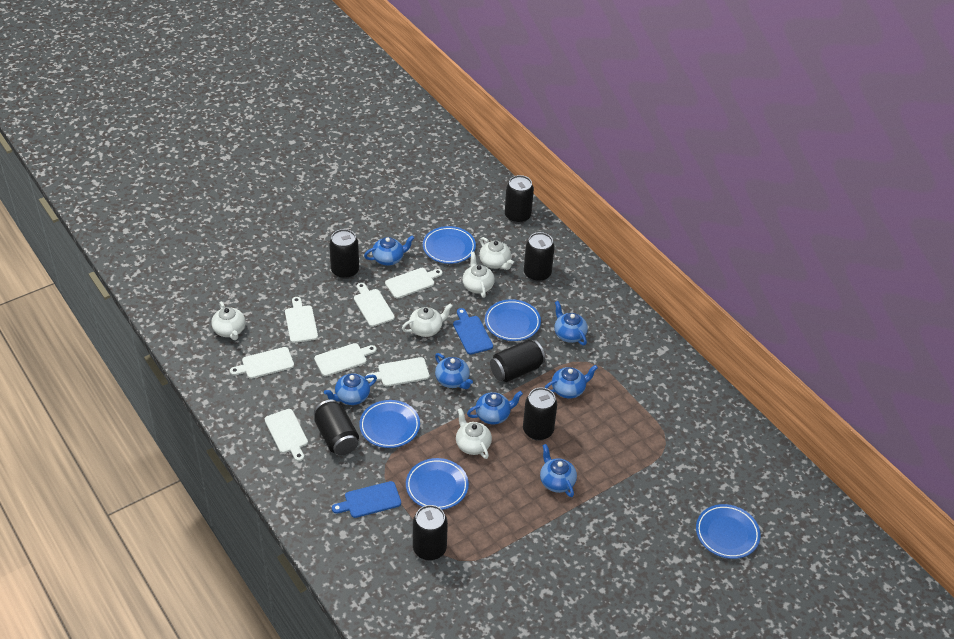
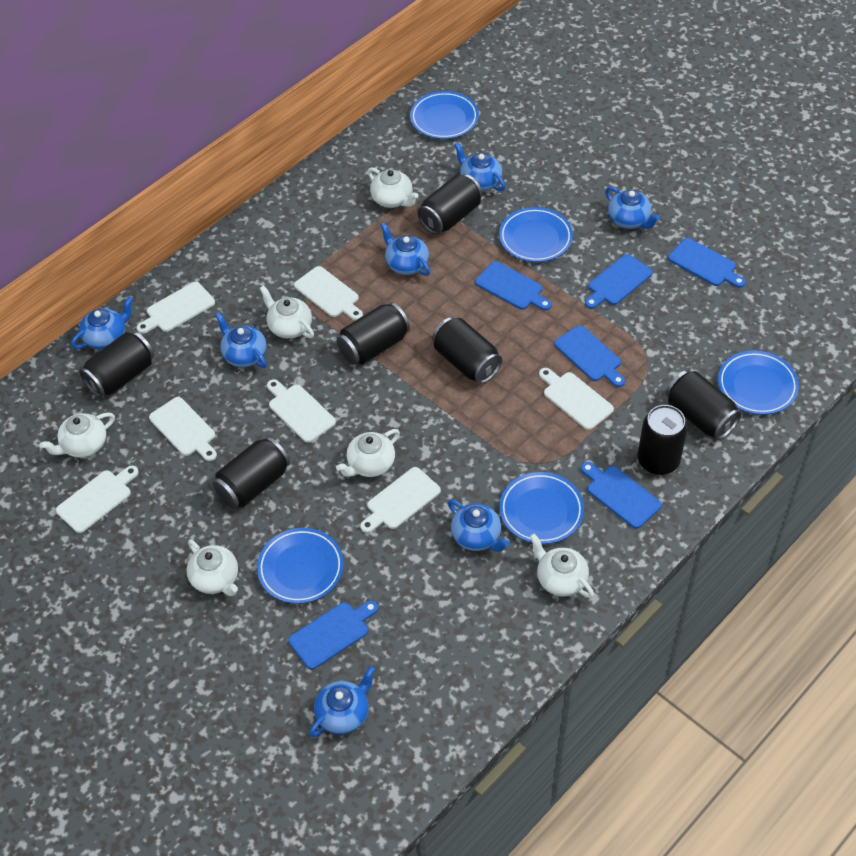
blue cutting board: [332,481,401,518] [453,308,493,355] = 2 -> [288,601,378,670] [475,261,552,311] [554,325,625,387] [581,462,662,529] [585,254,653,309] [668,238,746,288] = 6
white teapot: [211,302,246,340] [402,303,452,337] [456,408,492,459] [462,252,495,298] [479,237,514,270] = 5 -> [40,413,115,458] [187,540,238,596] [259,286,314,339] [336,429,400,477] [368,167,418,208] [530,534,594,598] = 6

